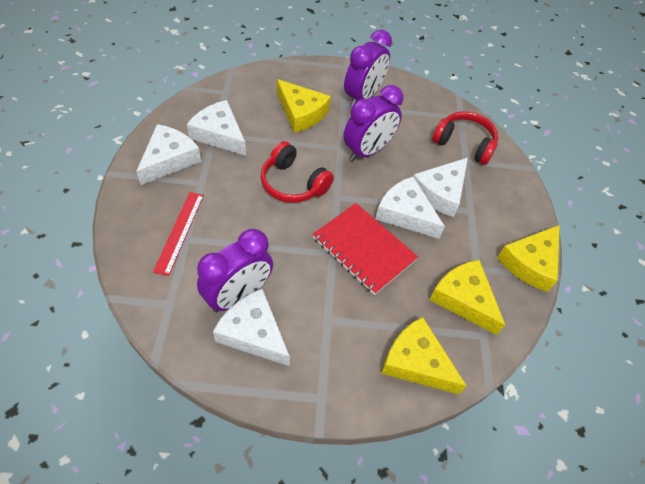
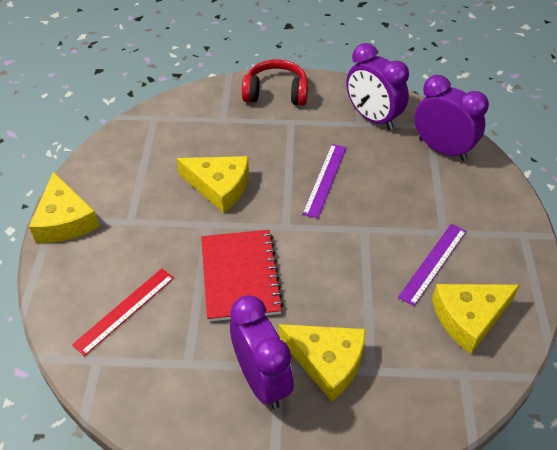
purple ruler: none = 0 -> [302,144,346,218] [398,224,466,306] = 2
red headphones: [261,141,334,203] [432,111,498,165] = 2 -> [242,59,308,106] = 1
white cheese: [136,124,201,185] [187,100,246,156] [213,289,290,366] [375,177,445,239] [413,158,468,217] = 5 -> none = 0

